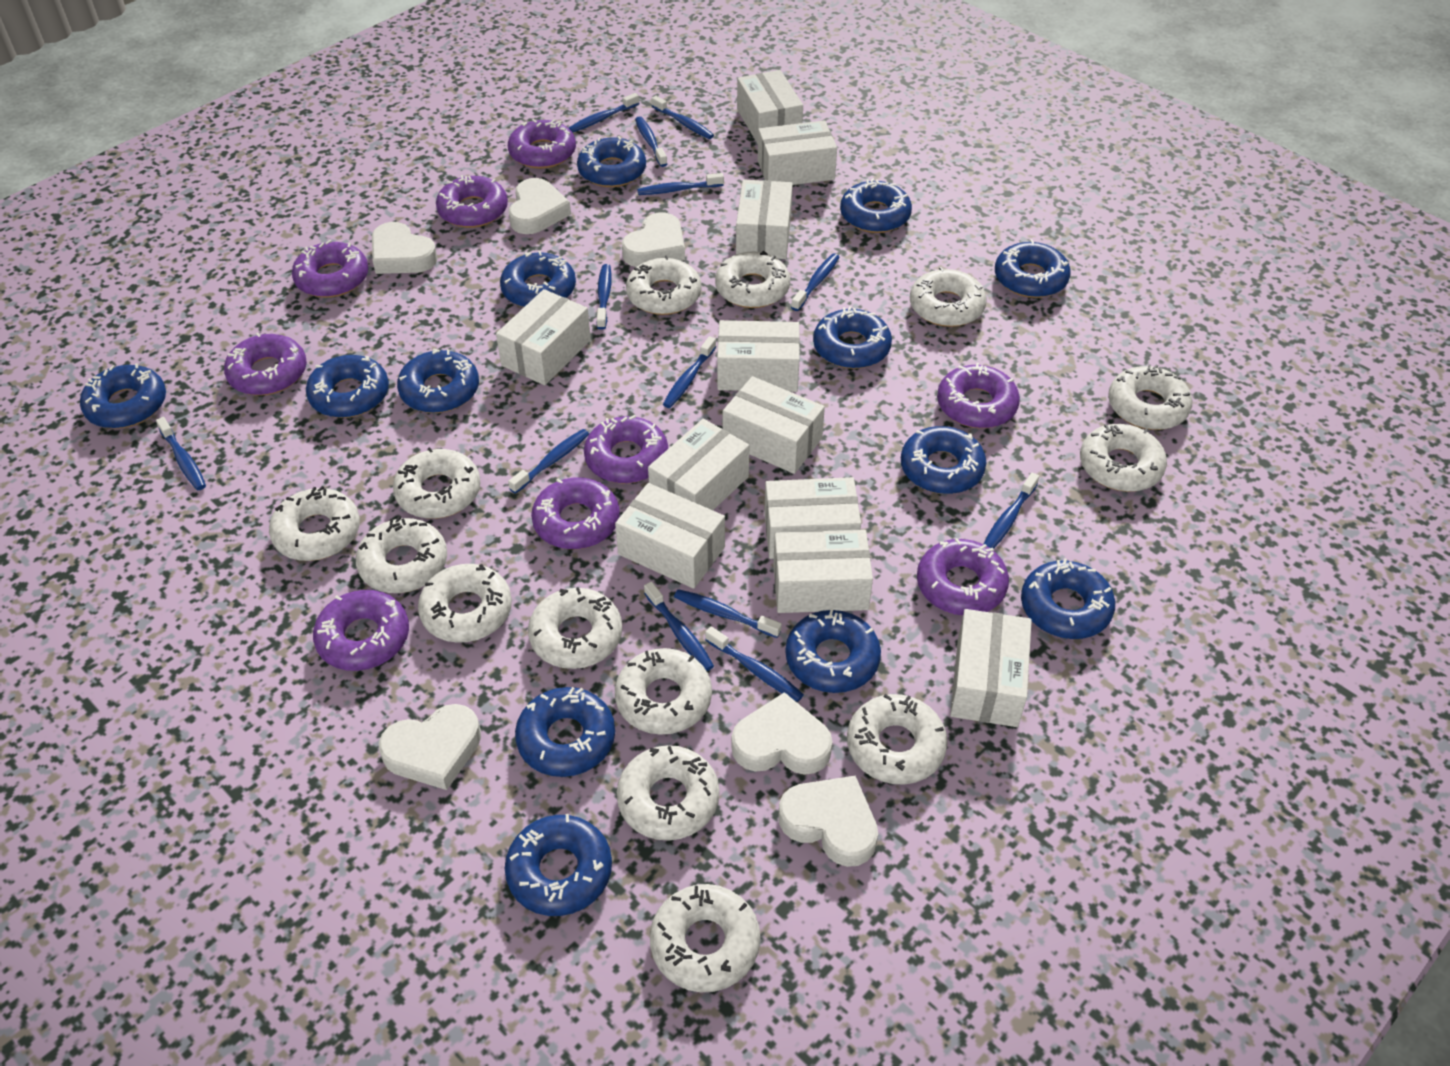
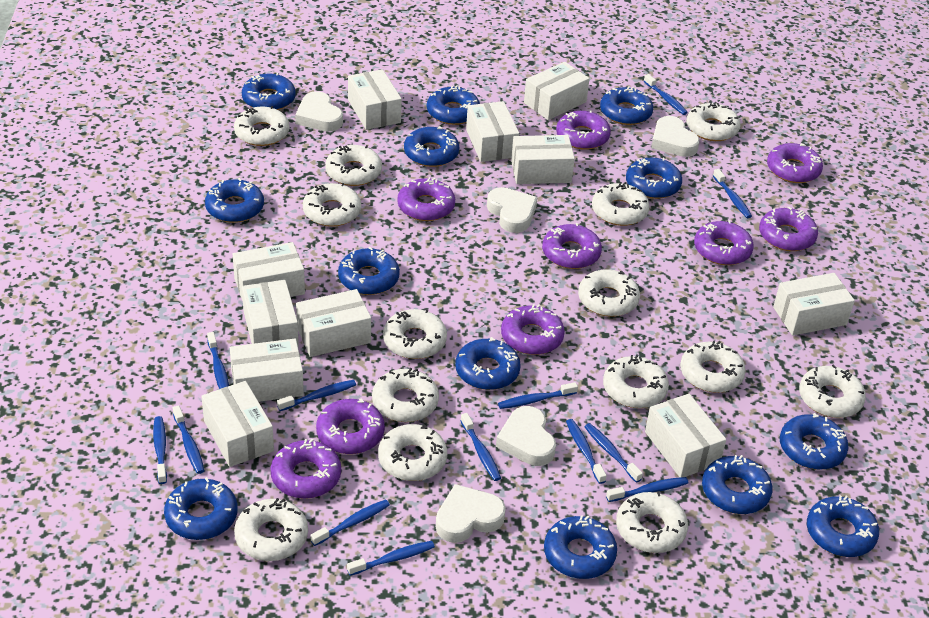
white heart: [372,222,438,274] [379,704,481,790] [509,178,571,234] [622,212,685,267] [731,692,832,775] [778,776,878,867] = 6 -> [295,91,343,132] [436,484,506,543] [487,187,537,233] [496,406,556,466] [651,116,700,157] = 5

